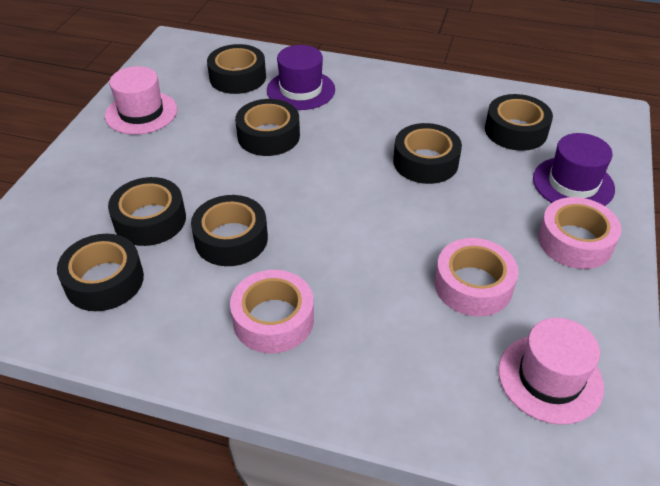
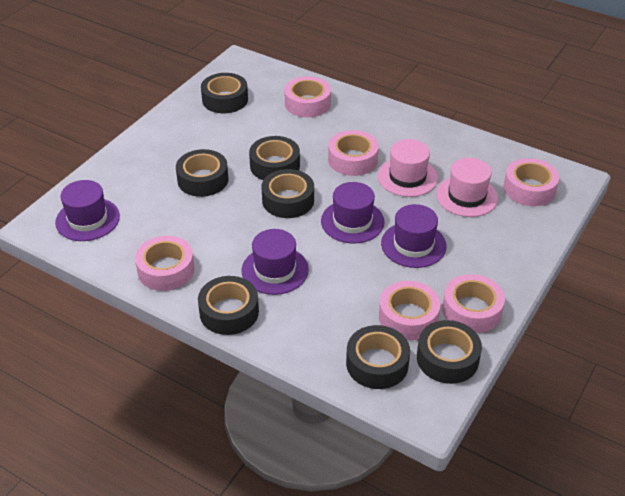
pink tape: [230,270,314,353] [435,238,518,316] [538,197,621,269] = 3 -> [135,236,195,291] [284,76,331,117] [328,130,379,176] [379,281,440,340] [442,274,505,333] [504,158,559,206] = 6
purple hat: [267,45,335,110] [533,133,615,206] = 2 -> [55,180,120,241] [241,229,309,295] [321,182,384,244] [381,204,447,268] = 4

